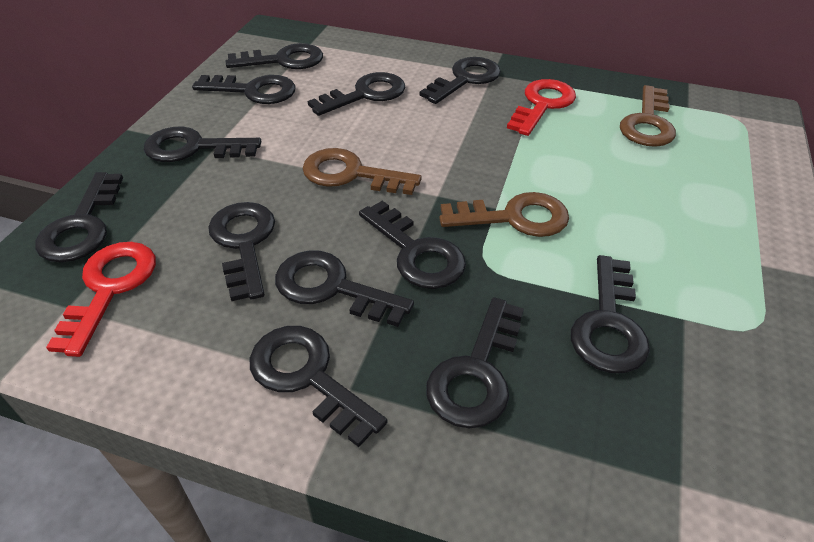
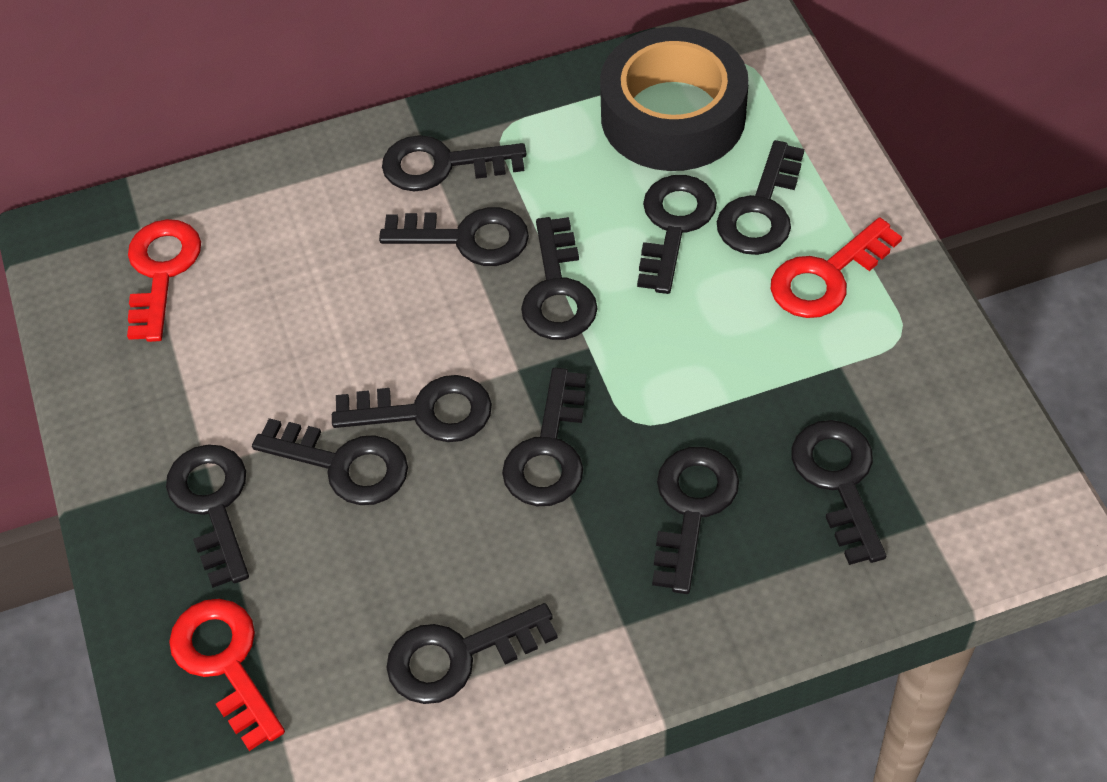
black tape: none = 0 -> [600,27,749,171] = 1
brown key: [302,148,422,195] [439,192,569,237] [620,85,676,147] = 3 -> none = 0
red key: [46,242,156,357] [507,79,576,136] = 2 -> [127,219,201,342] [169,599,285,751] [771,217,902,318] = 3

